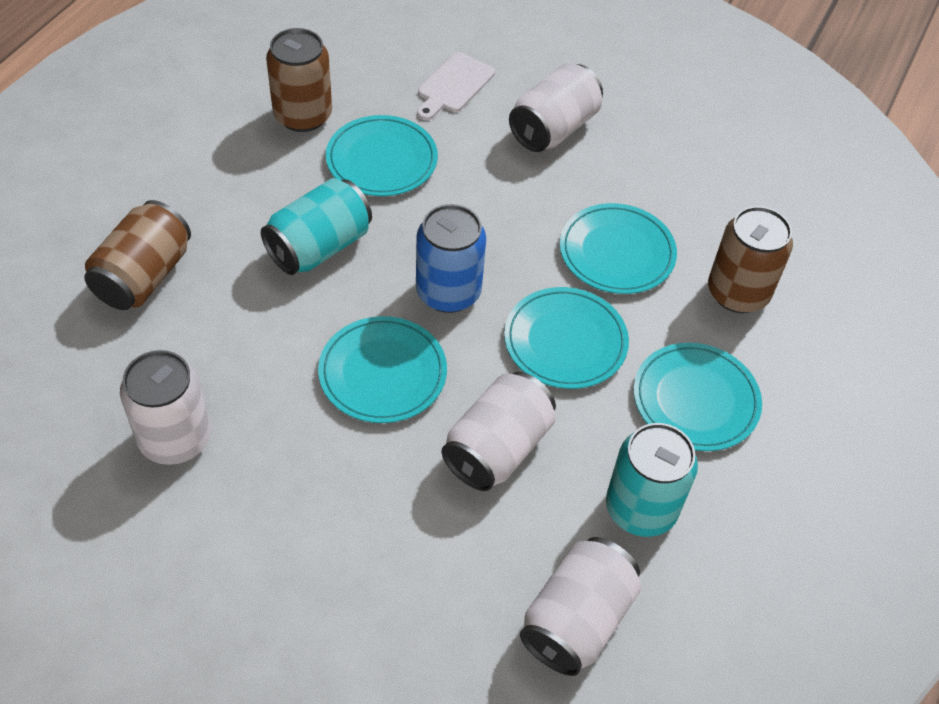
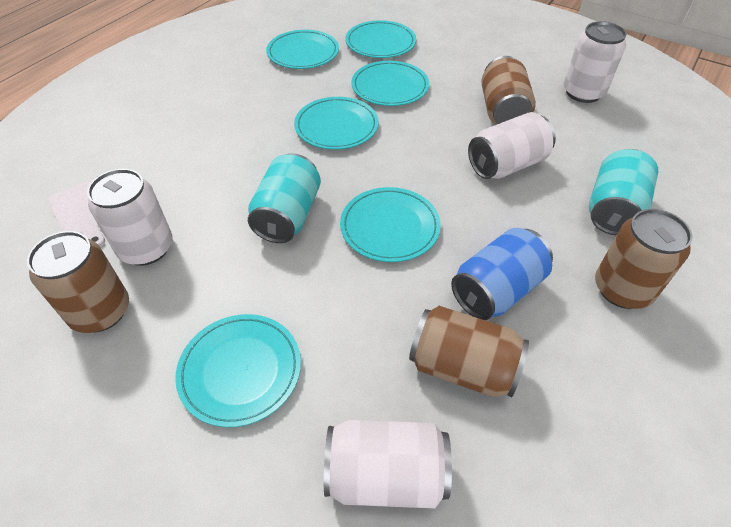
brown can: [84,200,191,310] [266,28,332,132] [708,206,793,313] = 3 -> [27,231,129,333] [409,306,529,397] [481,56,536,125] [595,209,693,309] = 4
turquoise plate: [318,316,447,423] [326,115,438,196] [504,287,629,389] [560,203,677,294] [633,343,762,451] = 5 -> [175,314,301,427] [266,30,339,69] [294,97,379,150] [340,187,441,262] [345,20,416,58] [351,61,429,106] = 6

